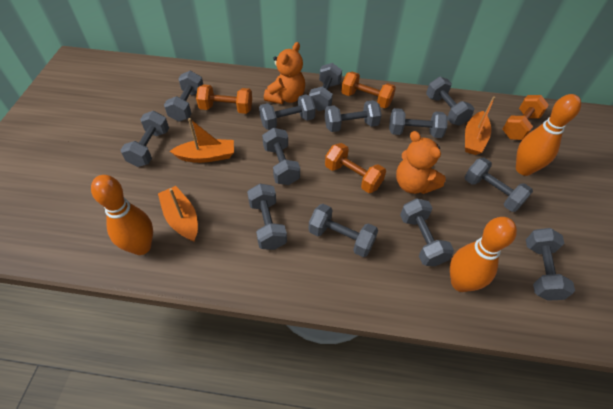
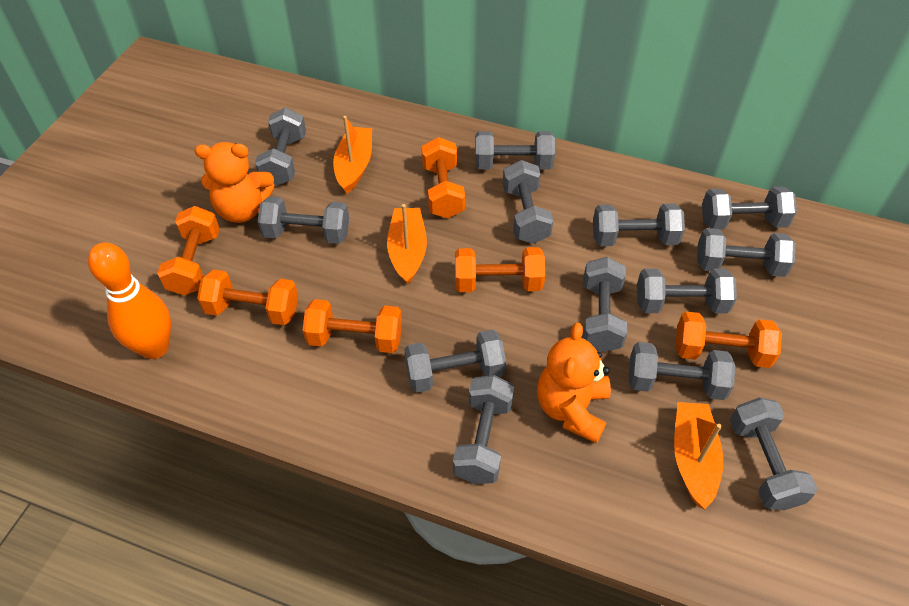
orange bowling pin: [91,175,153,255] [450,217,517,292] [516,94,581,176] = 3 -> [88,242,171,359] = 1
orange dumbbell: [196,84,252,114] [325,143,386,193] [341,72,396,108] [502,95,549,140] = 4 -> [157,206,220,295] [197,269,298,325] [303,299,402,353] [421,137,465,218] [455,247,545,292] [676,311,782,368] = 6

